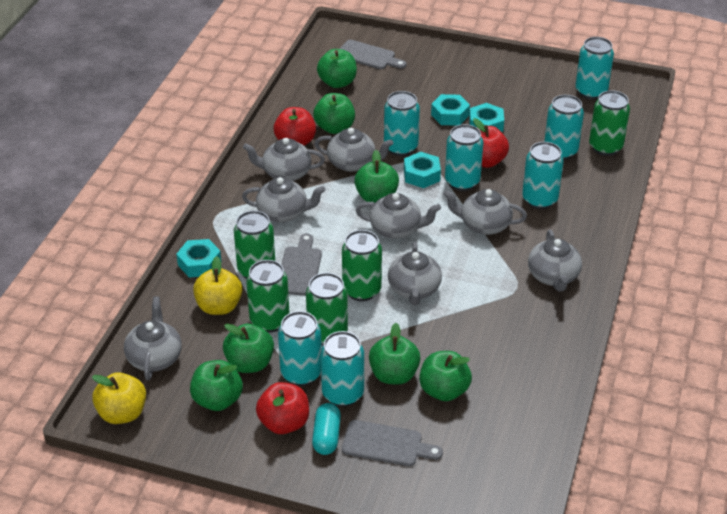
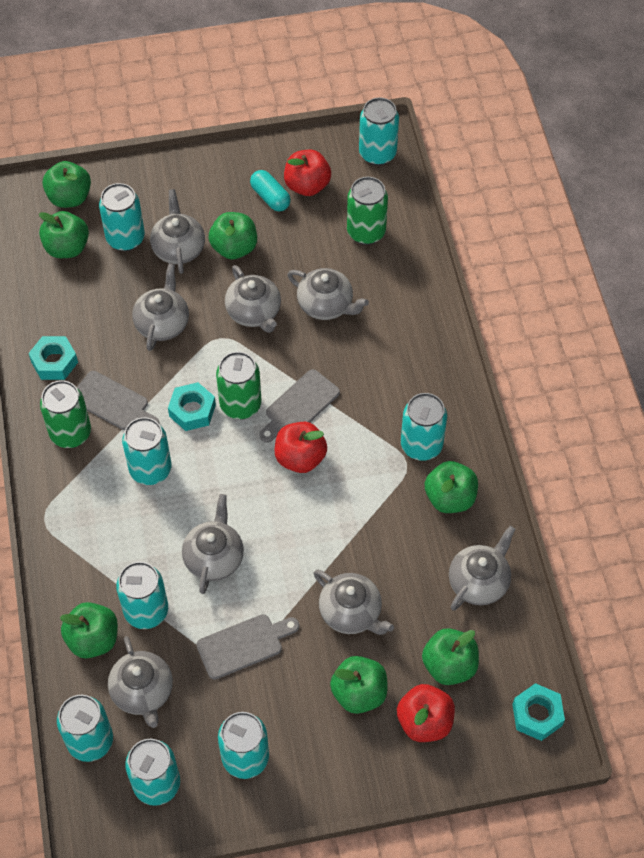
green can: [234,211,275,279] [246,260,289,333] [306,273,348,345] [342,230,382,301] [589,90,630,156] = 5 -> [40,380,91,448] [216,352,261,419] [347,177,388,245] = 3
turquoise can: [278,311,322,386] [321,331,364,407] [384,91,420,156] [445,124,483,191] [522,142,564,209] [544,95,584,160] [575,37,614,99] = 7 -> [57,695,113,762] [99,183,145,252] [116,562,168,629] [122,417,171,485] [125,739,180,806] [218,712,269,779] [359,97,399,166] [401,393,447,461] = 8
turquoise nut: [176,239,221,277] [404,152,441,188] [431,94,470,126] [469,103,504,132] = 4 -> [29,336,78,380] [168,382,216,431] [512,683,565,741] = 3
yellow apple: [92,372,146,424] [193,256,242,315] = 2 -> none = 0

